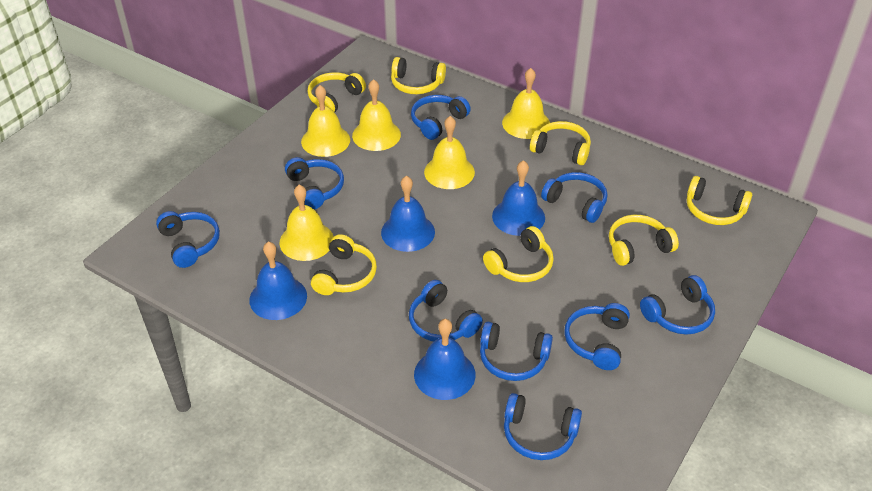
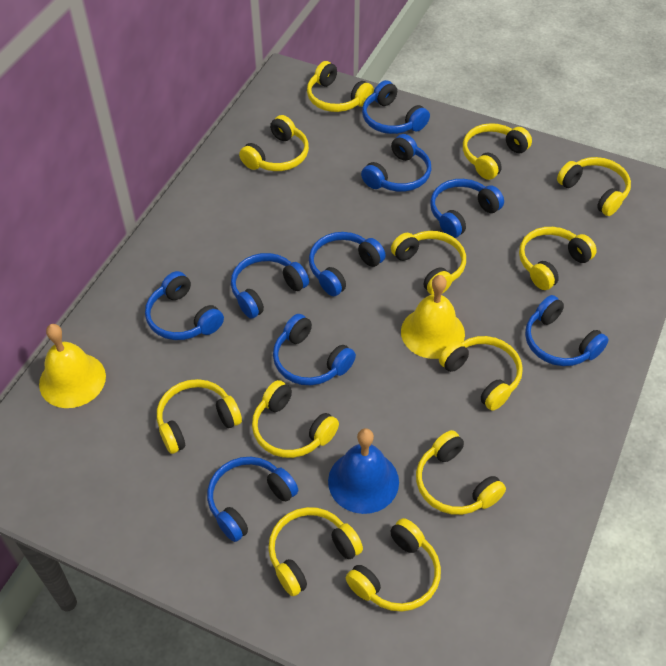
blue bell: [249,241,307,320] [381,176,435,252] [414,319,476,400] [492,160,545,236] = 4 -> [328,428,399,514] = 1
yellow bell: [280,185,334,261] [301,85,350,157] [352,79,401,151] [424,116,475,189] [502,68,550,139] = 5 -> [39,324,106,408] [401,275,465,359] = 2
yellow headphones: [308,72,366,112] [311,234,377,295] [391,57,446,94] [483,226,554,282] [530,121,591,165] [609,215,679,266] [687,176,752,225] = 7 -> [157,379,242,454] [239,115,309,171] [252,380,339,458] [268,507,363,596] [307,61,374,112] [346,518,441,612] [391,231,466,295] [416,430,506,515] [439,336,523,411] [463,123,532,180] [519,227,597,290] [557,157,631,216] = 12

